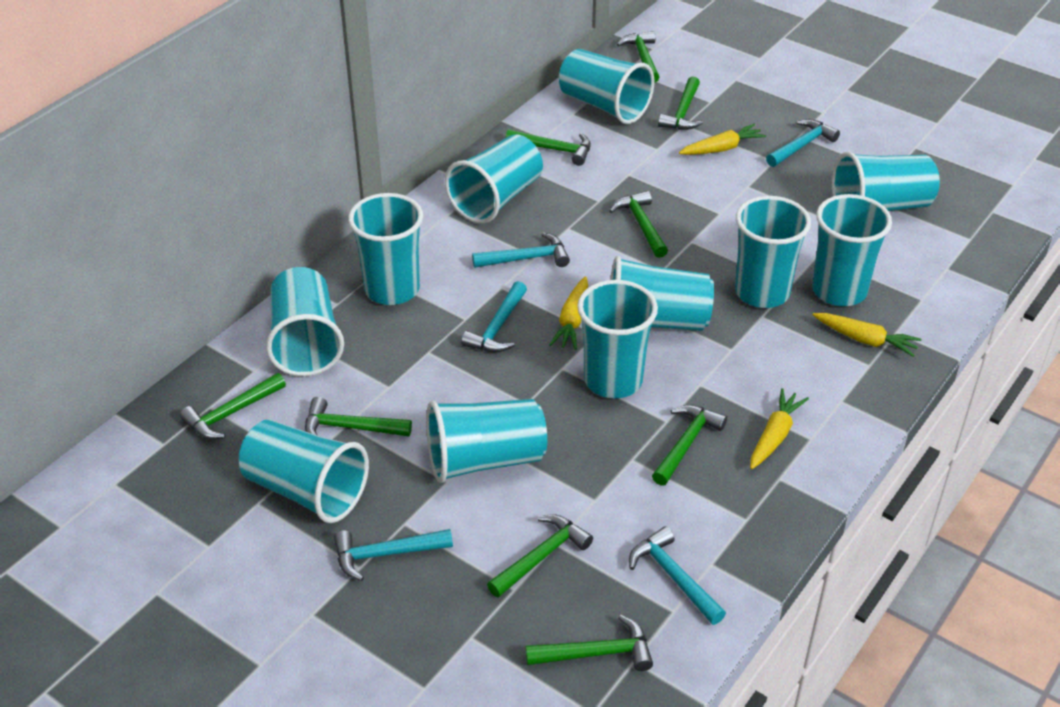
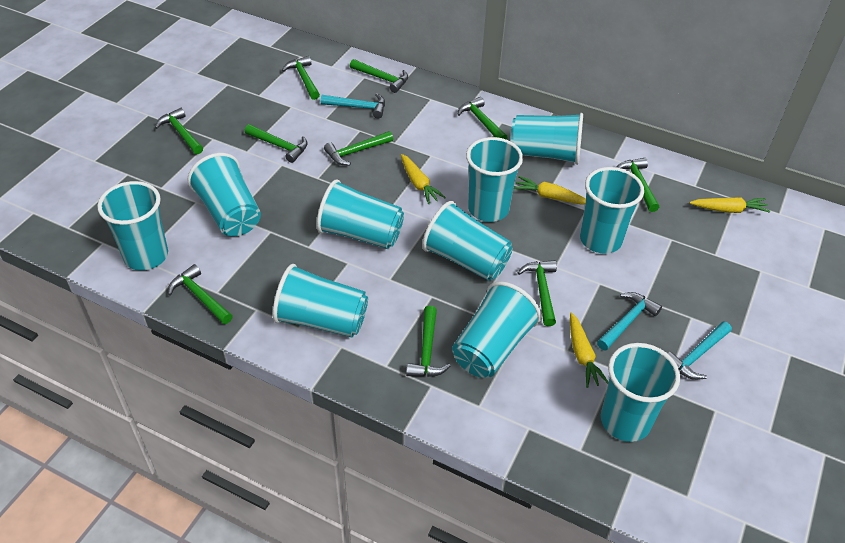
green hammer: [180,373,286,440] [305,397,412,436] [487,514,593,598] [506,129,591,166] [525,615,653,671] [609,191,668,258] [617,31,660,83] [652,405,727,486] [658,76,703,130] = 9 -> [155,108,203,154] [168,264,233,324] [245,124,308,163] [282,56,320,100] [324,131,393,165] [350,59,408,93] [406,306,451,377] [457,97,508,140] [518,260,557,326] [617,158,659,212] = 10
turquoise cup: [239,419,369,523] [266,267,344,377] [348,193,423,305] [426,399,547,483] [445,134,543,224] [559,49,654,124] [577,280,658,399] [610,256,714,331] [735,196,811,308] [812,194,892,306] [832,152,940,211] = 11 -> [97,181,168,270] [187,153,261,236] [273,264,368,338] [317,179,404,249] [422,201,513,281] [452,281,541,378] [466,137,523,222] [511,113,583,165] [580,167,644,254] [601,343,680,442] = 10
turquoise hammer: [334,529,453,581] [461,281,527,352] [472,232,570,268] [629,526,726,625] [766,119,840,167] = 5 -> [321,93,385,119] [597,292,662,351] [667,321,732,380] = 3

